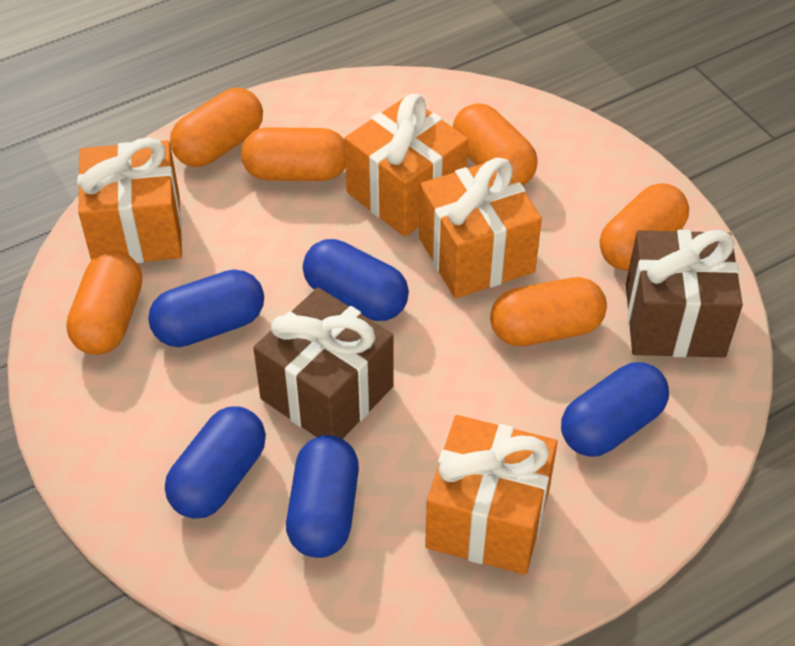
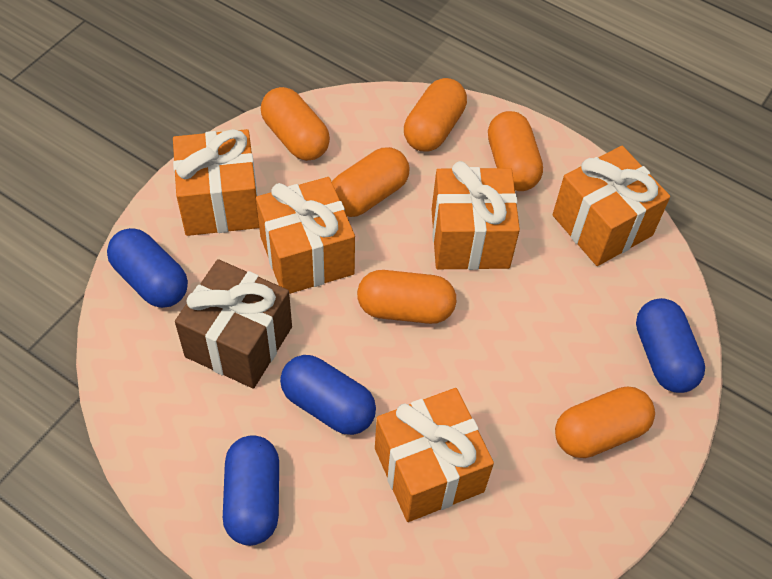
blue capsule: [148,269,264,347] [165,406,266,519] [286,435,359,558] [303,239,409,321] [561,362,669,457] = 5 -> [107,228,188,308] [223,435,279,546] [280,355,376,435] [636,298,705,393] = 4
brown gift: [253,288,394,439] [626,230,743,357] = 2 -> [175,259,292,389] = 1
orange gift: [77,137,182,263] [344,94,468,237] [419,158,542,299] [425,415,558,575] = 4 -> [173,129,259,236] [256,177,355,294] [375,388,494,522] [432,161,520,270] [552,146,670,266] = 5

